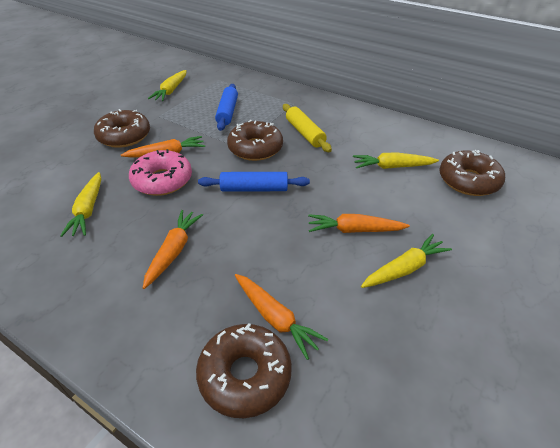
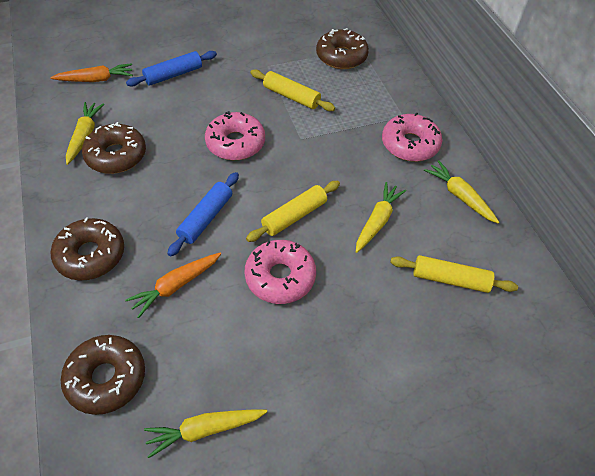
orange carrot: [121,136,205,157] [143,210,203,289] [235,274,328,360] [308,214,410,233] = 4 -> [51,63,133,82] [125,253,221,318] = 2
pink donut: [129,149,192,196] = 1 -> [205,111,265,160] [244,240,316,304] [382,112,442,162] = 3
yellow rolling pin: [283,104,332,152] = 1 -> [246,181,340,242] [250,69,335,111] [390,255,518,293] = 3

